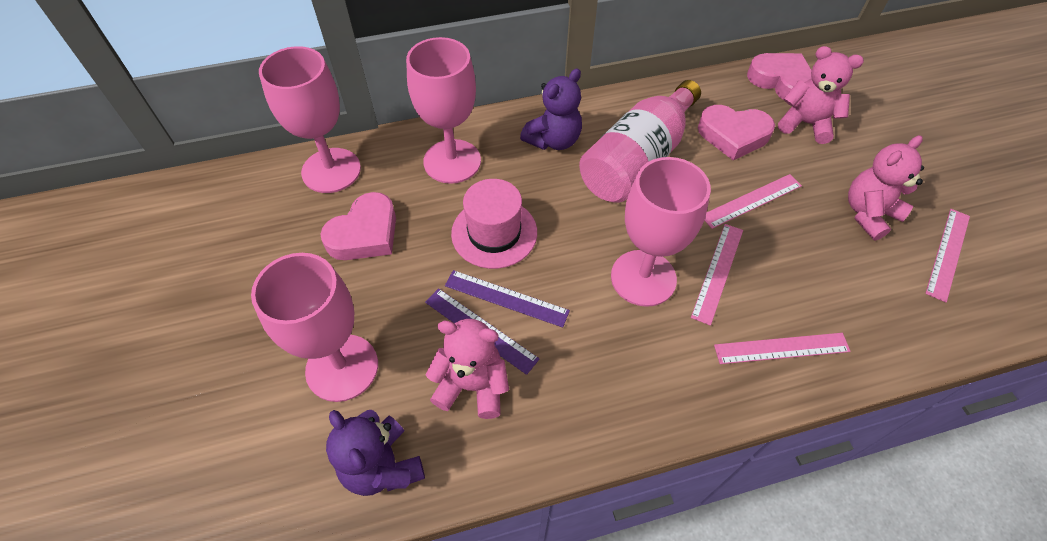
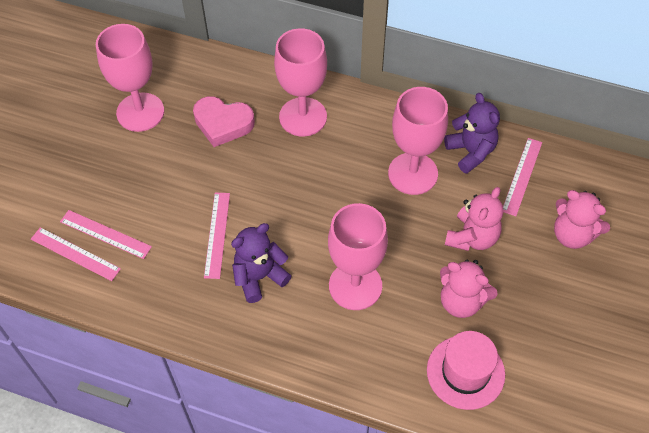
pink bottle: [579,80,701,203] = 1 -> none = 0
pink heart: [321,192,396,260] [698,105,775,160] [747,53,812,99] = 3 -> [193,96,255,147] = 1
purple ruler: [425,288,539,375] [445,270,570,328] = 2 -> none = 0

